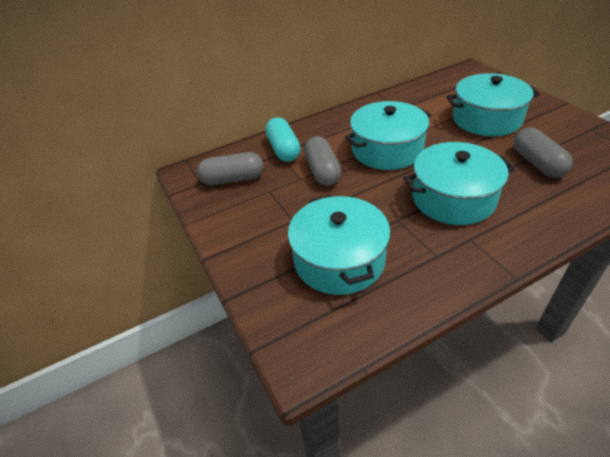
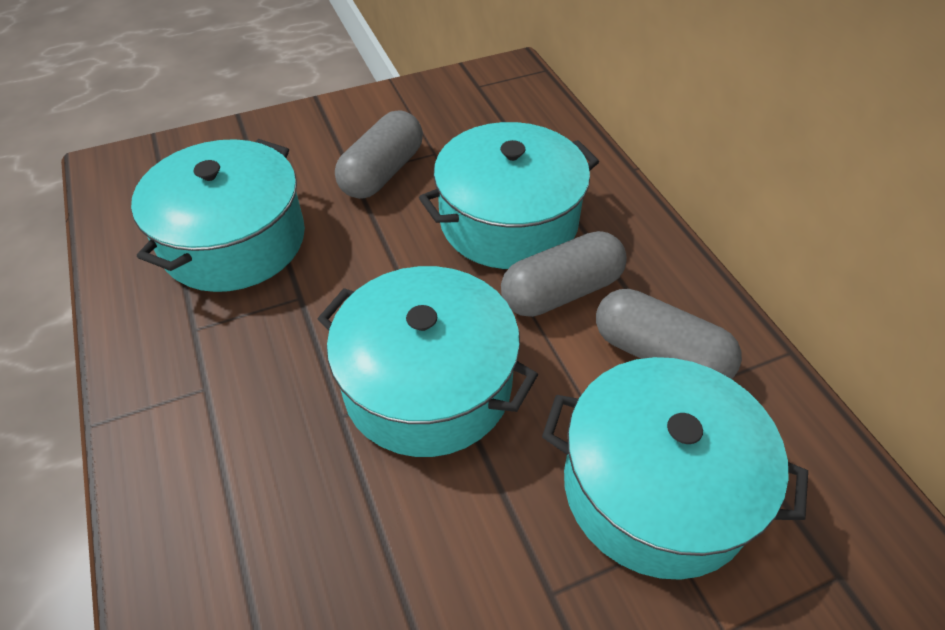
turquoise capsule: [265,117,301,162] = 1 -> none = 0

